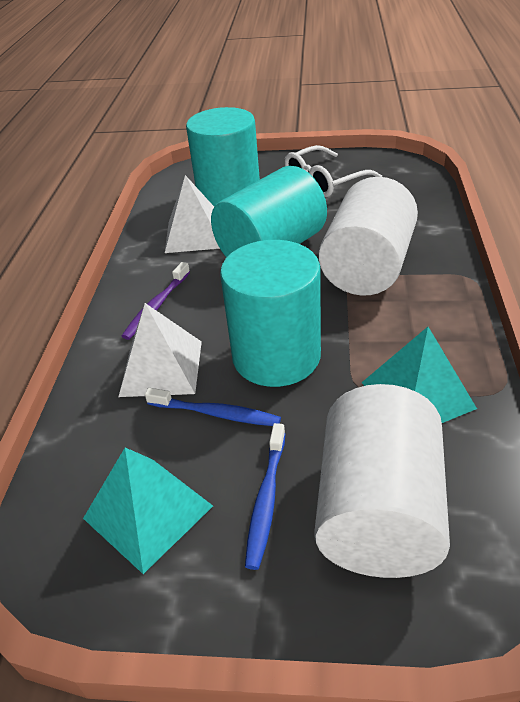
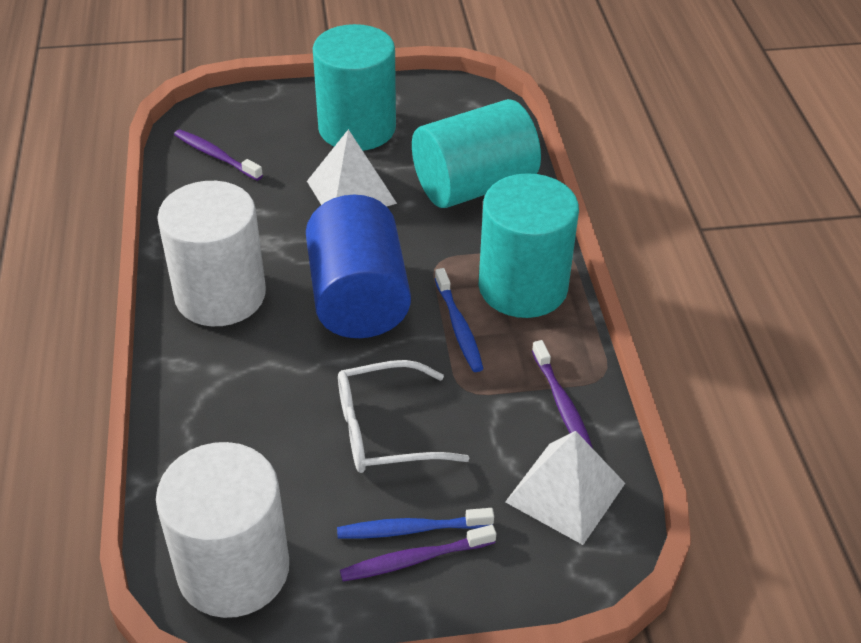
blue cylinder: none = 0 -> [306,195,411,338] = 1
purple toothbrush: [122,262,190,340] = 1 -> [174,129,263,181] [340,525,496,581] [532,340,593,448] = 3
turquoise pyramid: [83,448,213,574] [362,327,477,423] = 2 -> none = 0

